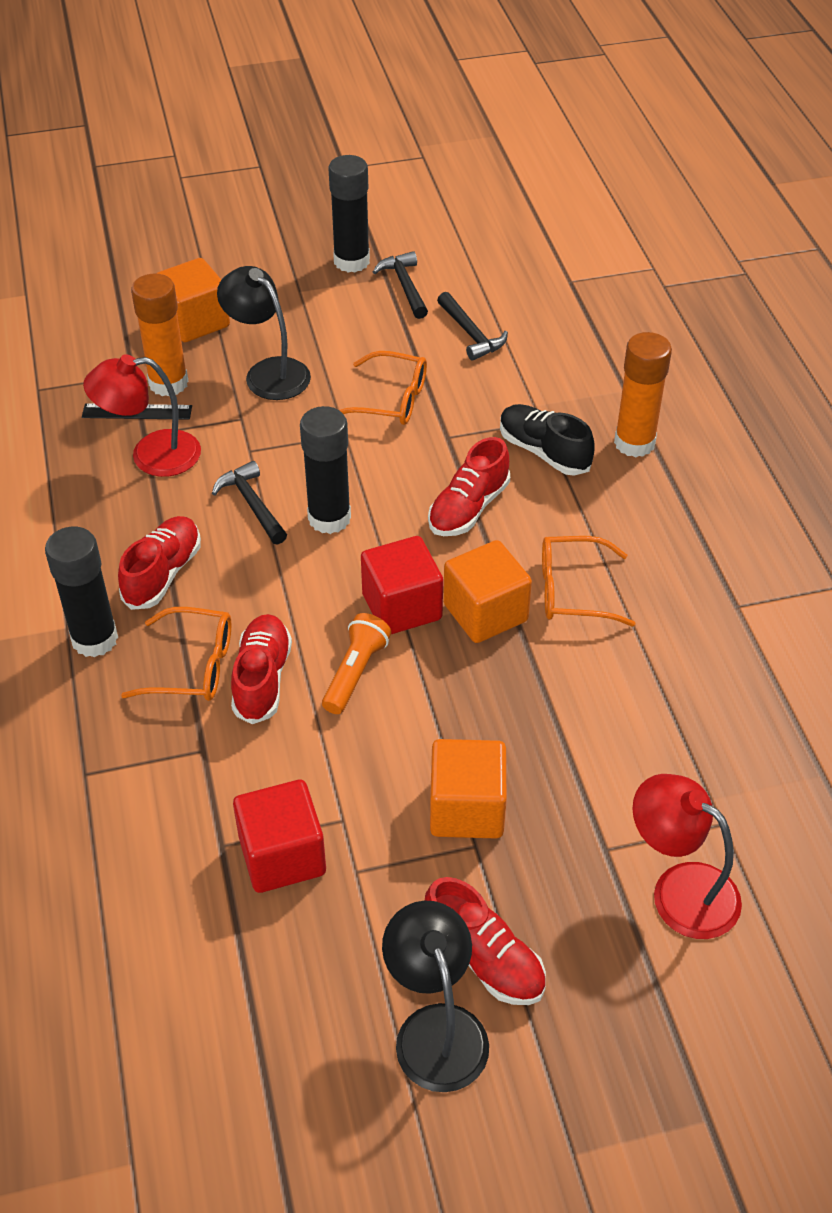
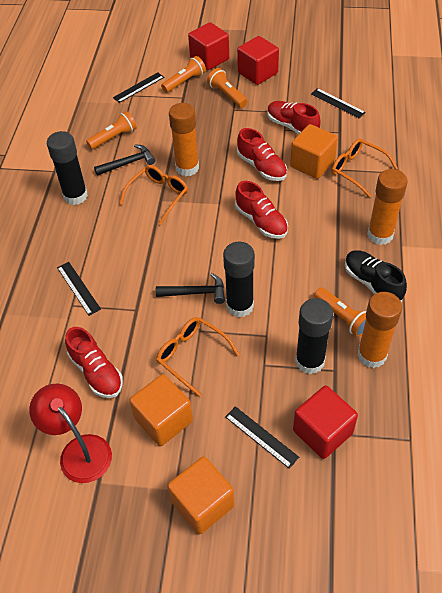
black hammer: [212,461,287,544] [373,251,428,319] [437,292,508,361] = 3 -> [94,145,155,176] [156,273,225,304] = 2
black lamp: [217,266,311,400] [382,901,489,1092] = 2 -> none = 0
black ruler: [82,403,192,420] = 1 -> [57,262,101,316] [113,72,164,103] [225,406,299,469] [311,88,366,118] = 4
orange flashlight: [322,613,391,714] = 1 -> [86,111,137,149] [161,56,206,93] [207,68,248,108] [314,287,366,337] = 4
orange glue stick: [131,273,189,396] [614,332,672,457] = 2 -> [169,103,199,176] [357,292,402,368] [367,169,408,245] = 3
red cube: [233,780,326,893] [361,536,443,634] = 2 -> [188,22,229,70] [237,36,279,85] [293,386,358,459] = 3
red lamp: [83,354,201,477] [632,774,742,939] = 2 -> [29,383,112,483] = 1

